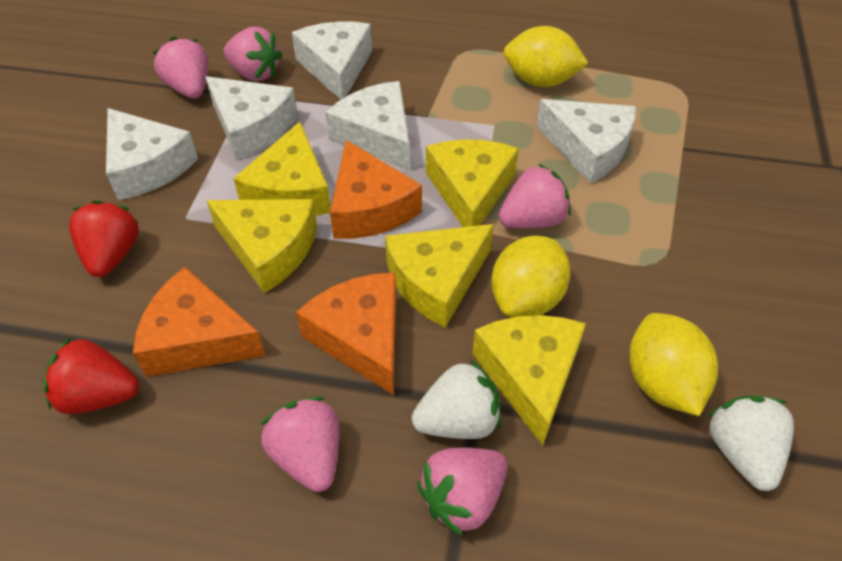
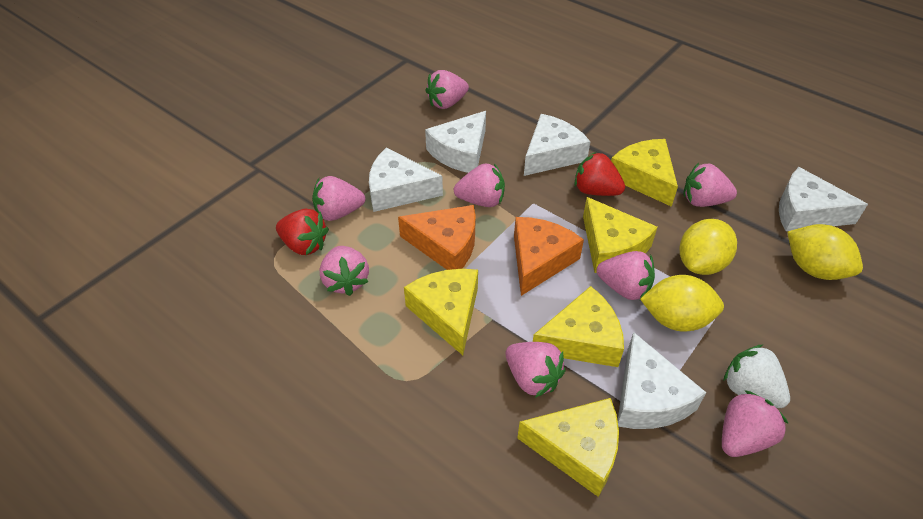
orange cheese: [133,267,266,377] [296,273,397,395] [330,140,422,239] = 3 -> [398,205,476,270] [514,217,584,296] = 2
pink strawberry: [153,37,208,98] [224,27,282,81] [261,397,339,492] [417,448,507,536] [498,164,571,228] = 5 -> [312,176,365,221] [320,246,369,296] [425,70,469,109] [454,163,505,207] [506,342,566,398] [597,251,655,300] [683,163,737,207] [722,390,789,457] = 8
white strawberry: [412,360,501,439] [708,396,794,491] = 2 -> [724,344,790,408] = 1

